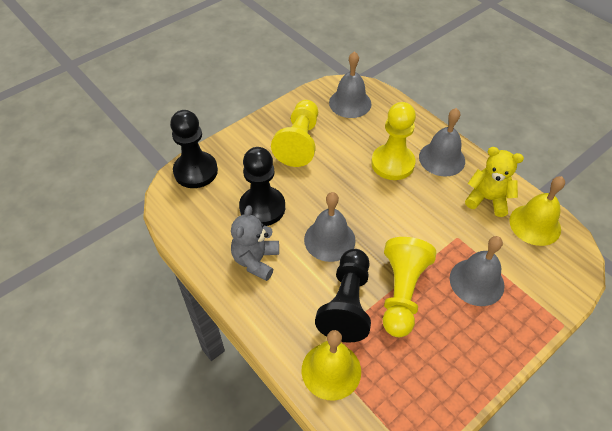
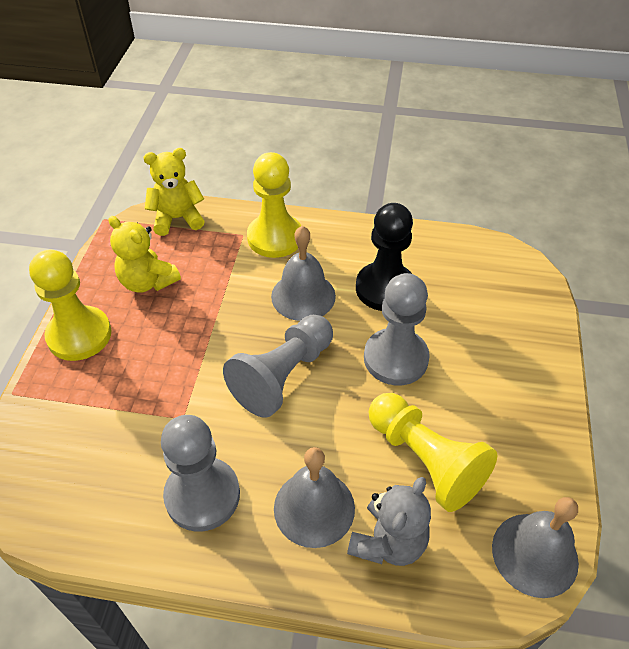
black pawn: [170,110,218,188] [239,147,285,226] [315,249,371,343] = 3 -> [356,203,413,311] = 1
grey bell: [304,192,356,262] [329,51,372,118] [419,108,465,176] [450,236,505,306] = 4 -> [271,226,336,321] [274,447,355,548] [492,497,579,598] = 3
grey pawn: none = 0 -> [161,415,240,532] [223,315,333,418] [364,273,430,385] = 3
yellow bell: [302,330,361,400] [509,176,565,246] = 2 -> none = 0
yellow teddy bear: [465,147,524,217] = 1 -> [109,216,181,293] [143,148,205,236] = 2

